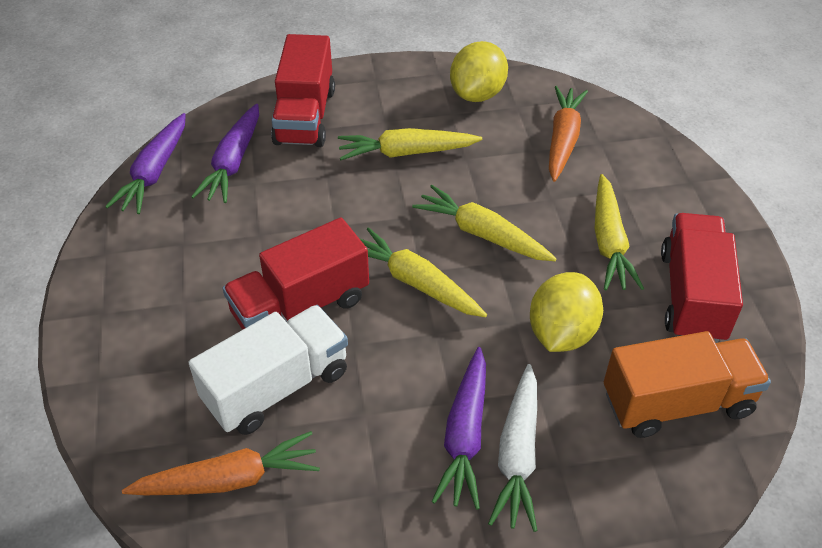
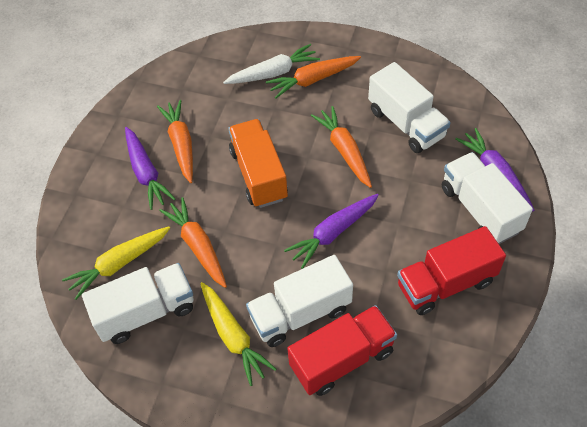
orange carrot: [122,431,320,495] [549,86,588,182] = 2 -> [157,100,193,183] [159,197,227,288] [266,56,361,99] [311,106,372,188] = 4
red truck: [223,218,369,330] [271,34,335,147] [661,213,743,343] = 3 -> [287,305,397,396] [397,226,506,315] = 2
white truck: [189,305,348,435] = 1 -> [82,263,194,344] [246,255,353,347] [368,62,450,153] [442,152,533,244] = 4
yellow carrot: [338,128,482,160] [359,227,487,317] [412,185,557,261] [595,174,644,290] = 4 -> [62,226,170,300] [200,282,276,386] = 2
yellow lemon: [450,41,508,102] [530,272,603,352] = 2 -> none = 0

